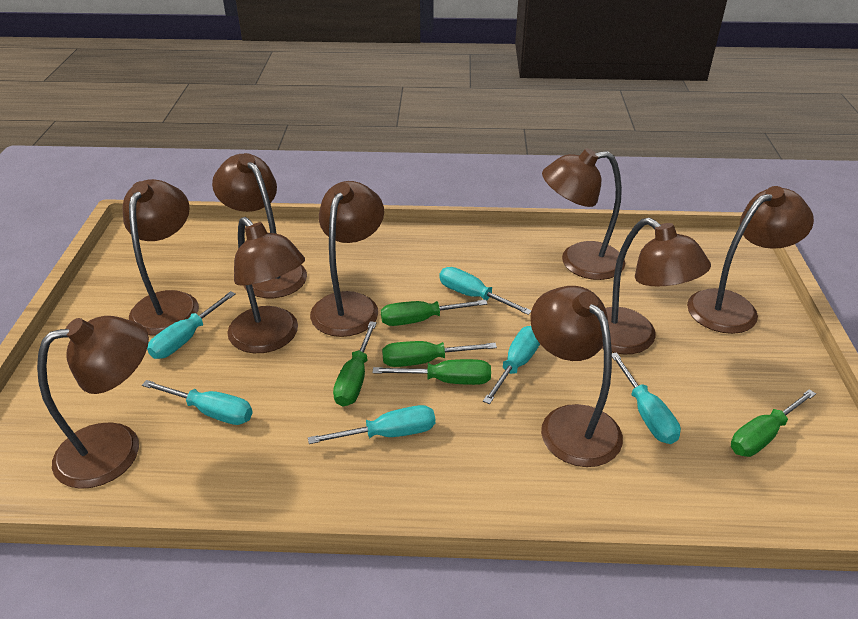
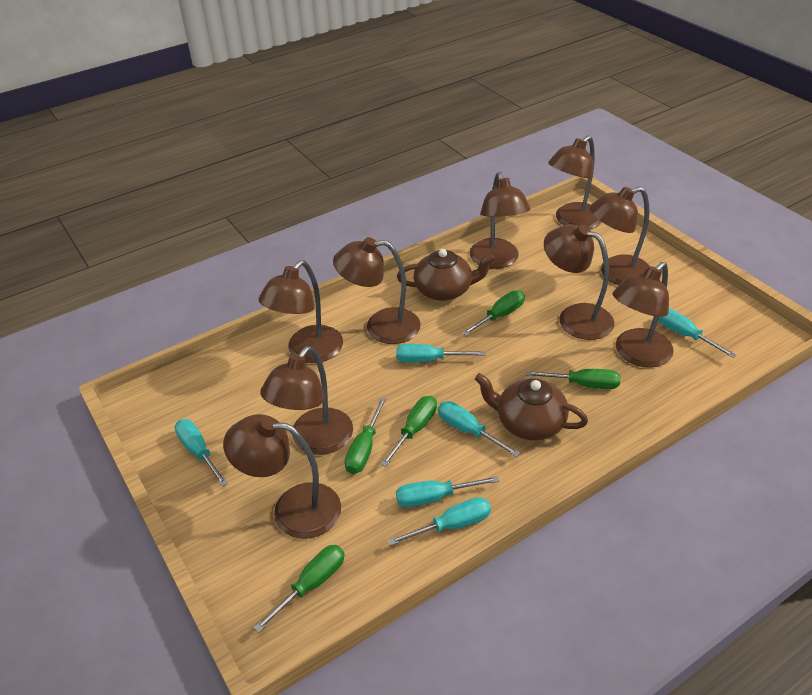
brown teapot: none = 0 -> [397,249,495,301] [475,373,588,441] = 2

